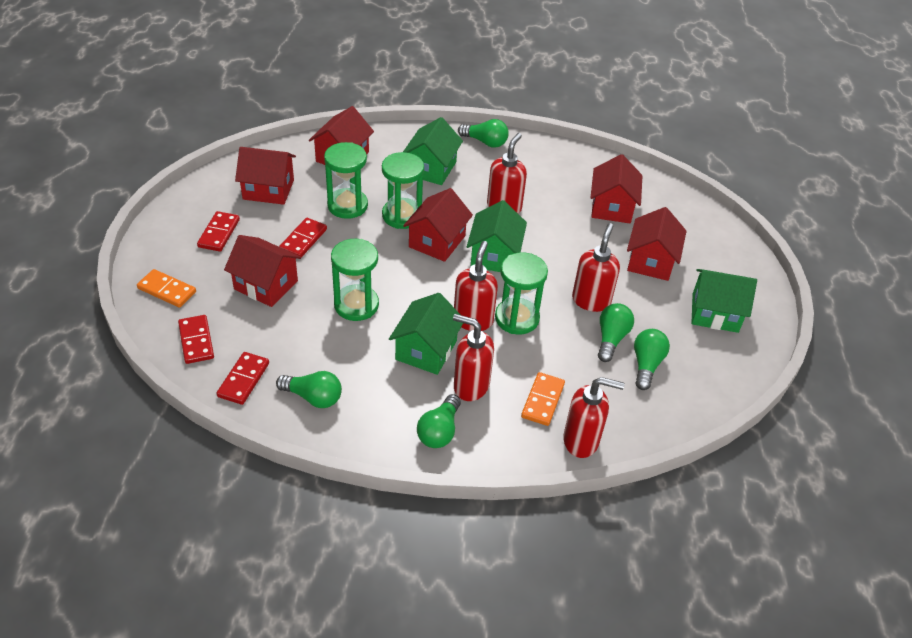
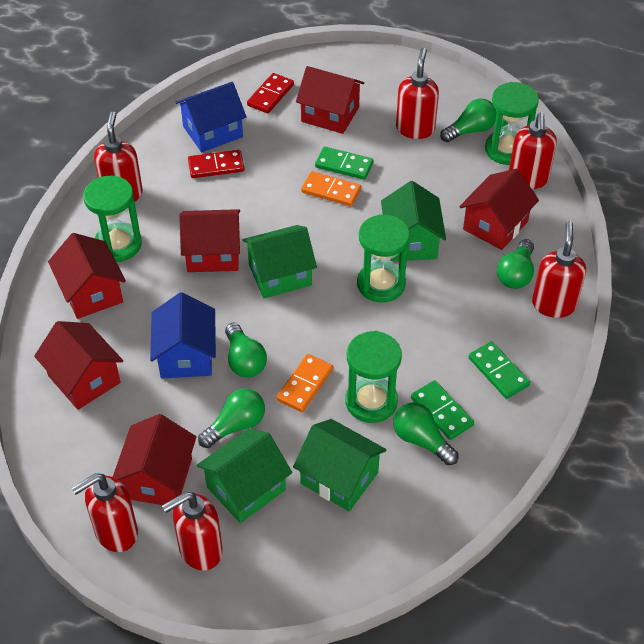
blue house: none = 0 -> [150,292,216,378] [176,82,247,152] = 2
green domino: none = 0 -> [315,147,374,180] [411,380,474,440] [469,342,530,399] = 3
red domino: [178,315,214,364] [197,211,240,252] [217,352,269,405] [279,218,327,258] = 4 -> [188,150,245,178] [247,73,294,113] = 2
red soap dispenser: [453,314,494,401] [454,241,498,331] [487,133,527,214] [563,377,625,458] [572,223,620,312] = 5 -> [71,473,138,552] [94,111,143,202] [162,492,223,571] [396,48,439,139] [509,112,557,189] [532,221,586,318] = 6

